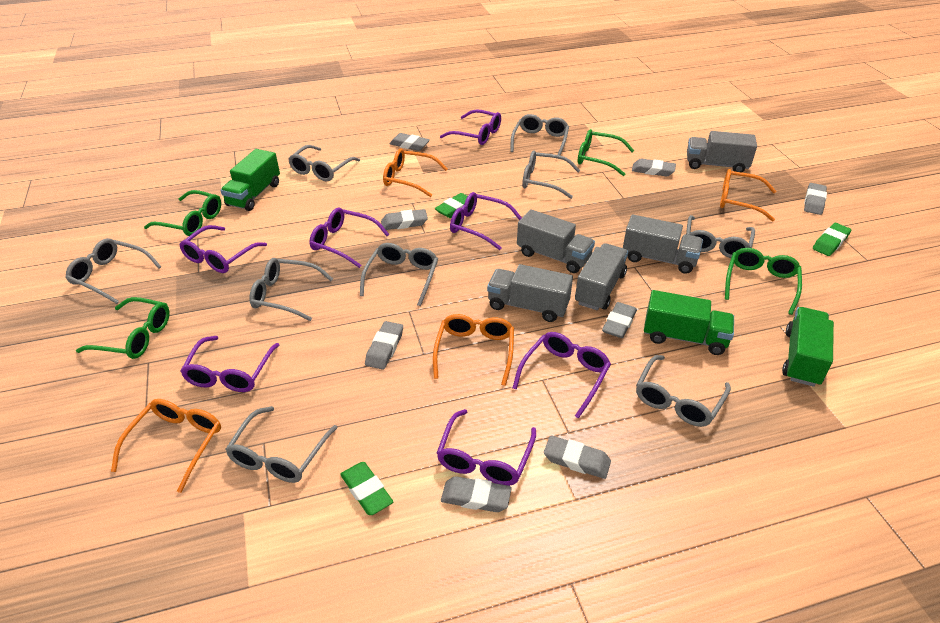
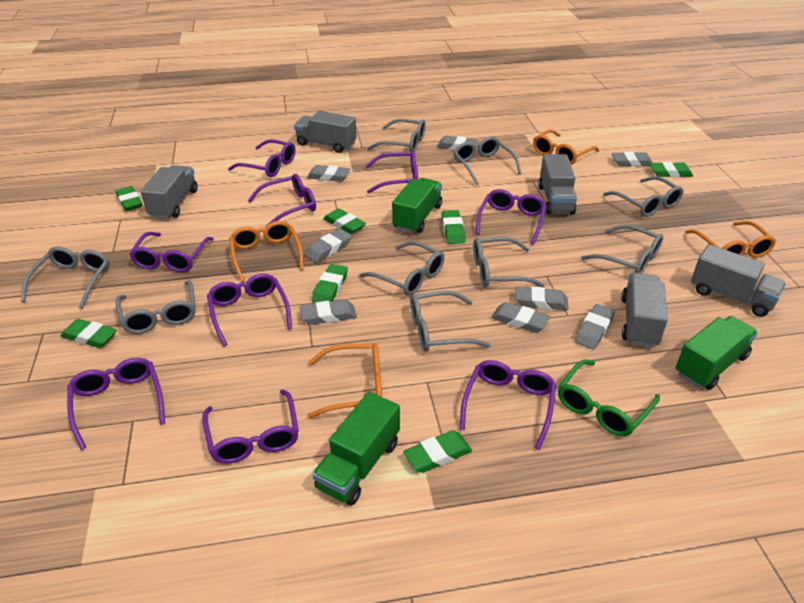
green eraser: [340,462,393,515] [435,193,468,218] [813,223,851,256] = 3 -> [61,319,117,348] [115,186,142,211] [312,264,348,303] [323,208,366,234] [403,430,472,473] [442,210,465,244] [650,162,693,177] = 7
green glasses: [76,297,170,359] [144,190,221,236] [578,129,634,176] [725,248,802,315] = 4 -> [558,360,660,436] = 1
purple glasses: [179,225,267,273] [180,336,279,392] [309,208,389,268] [437,409,536,486] [440,109,501,145] [450,192,522,250] [513,332,611,419] = 7 -> [67,358,165,450] [129,232,214,272] [202,389,299,464] [207,273,292,347] [228,139,295,177] [248,174,316,226] [366,151,418,194] [460,360,556,450] [476,189,546,245] = 9

